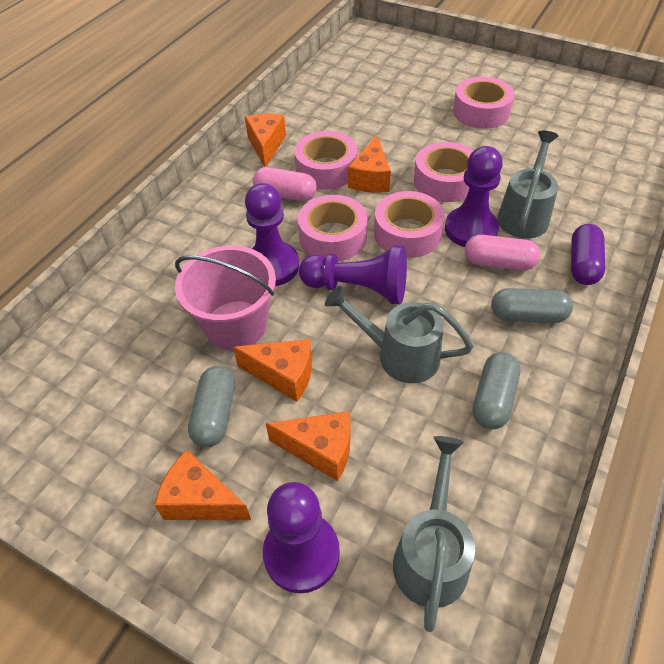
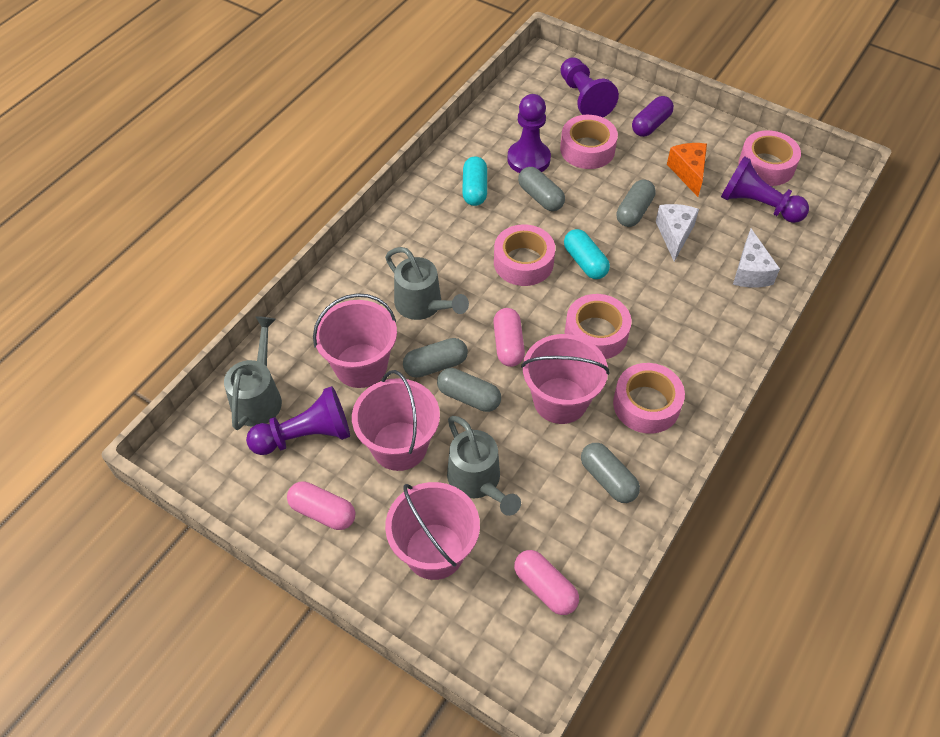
grey capsule: [188,366,235,447] [473,352,521,430] [491,288,573,323] = 3 -> [403,338,468,378] [437,368,501,412] [518,167,565,211] [581,443,640,503] [616,180,656,227] = 5
orange cheese: [154,450,251,520] [233,339,312,402] [245,113,286,167] [266,411,350,481] [348,135,391,193] = 5 -> [667,143,707,197] = 1
pink bucket: [175,246,276,350] = 1 -> [313,293,397,388] [352,370,440,471] [385,482,480,580] [521,334,609,424] = 4
pink capsule: [253,167,317,201] [465,235,540,271] = 2 -> [287,481,355,530] [493,308,525,367] [514,550,579,615] = 3
turquoise capsule: none = 0 -> [462,156,487,206] [564,229,610,279] = 2
white cheese: none = 0 -> [656,204,699,262] [733,229,780,287] = 2

